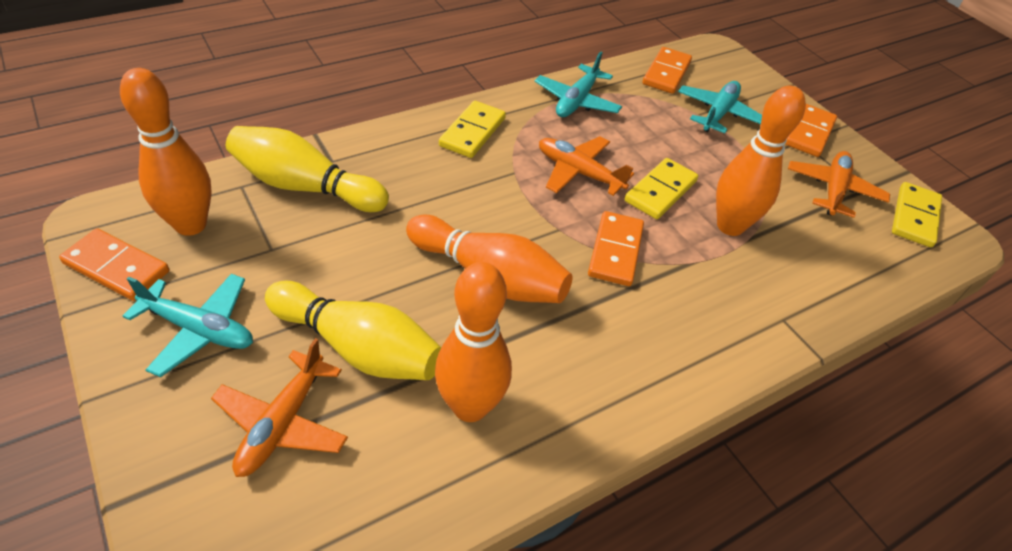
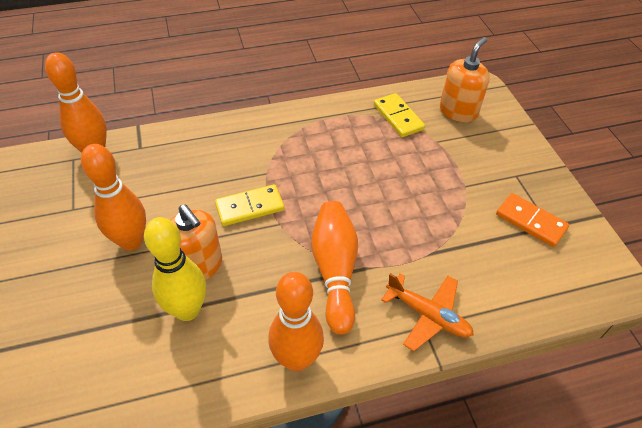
orange domino: [59,228,169,301] [588,211,644,286] [643,47,692,94] [785,104,837,157] = 4 -> [496,193,569,247] = 1
orange plane: [211,338,348,477] [539,136,634,196] [788,151,890,218] = 3 -> [381,273,474,351] = 1
orange soap dispenser: none = 0 -> [170,204,222,280] [440,37,490,122] = 2
turquoise plane: [123,274,253,377] [534,51,622,117] [678,81,762,133] = 3 -> none = 0
yellow bowling pin: [226,126,389,212] [265,281,441,380] = 2 -> [144,217,206,321] = 1
yellow domino: [439,101,506,158] [625,158,698,219] [892,182,942,247] = 3 -> [215,184,284,226] [374,93,425,137] = 2

